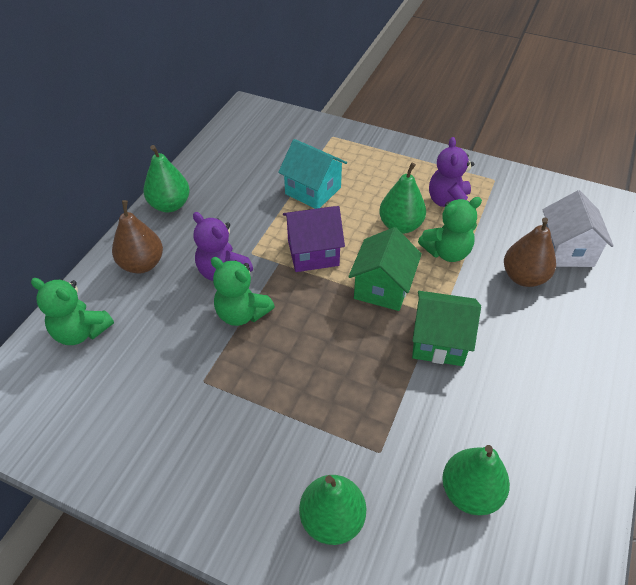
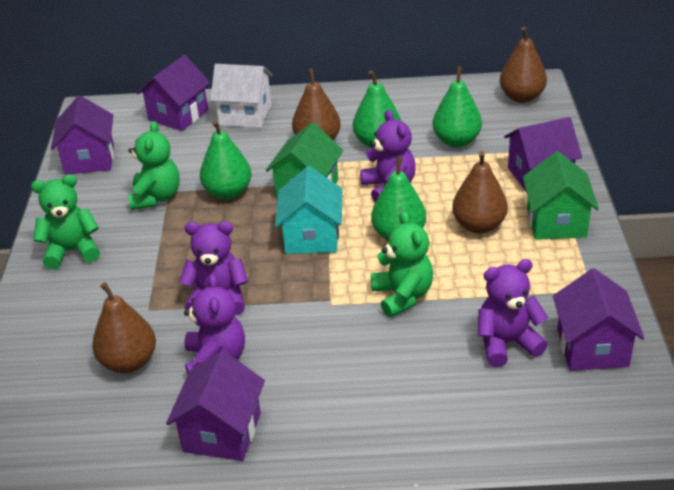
brown pear: [112,200,163,273] [504,217,556,287] = 2 -> [92,282,156,373] [292,68,341,140] [452,151,508,234] [500,27,547,103] = 4
purple house: [283,206,345,272] = 1 -> [51,96,114,175] [137,55,210,131] [166,350,265,461] [504,117,582,191] [553,268,644,371] = 5
purple teddy bear: [193,212,253,281] [429,137,474,207] = 2 -> [179,221,248,315] [184,274,245,374] [360,110,416,202] [478,259,548,367] = 4

